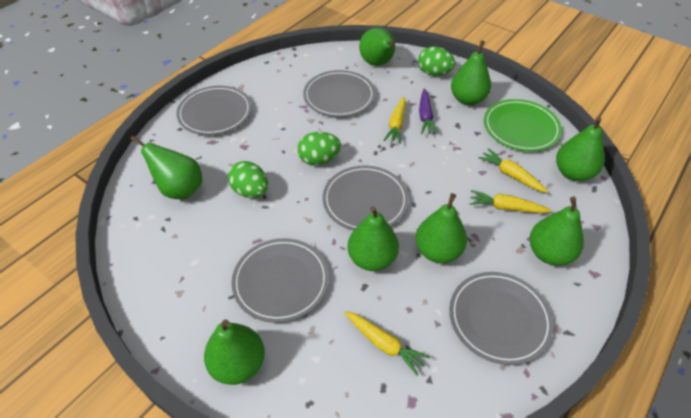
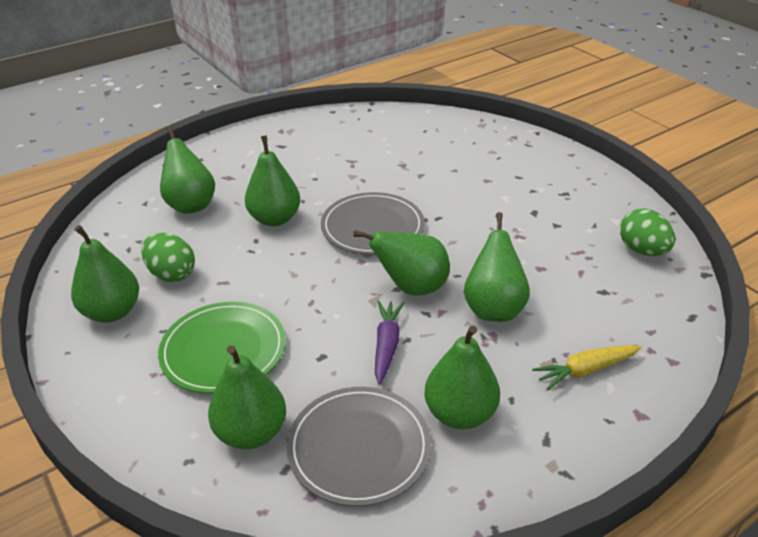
green egg: [228,161,268,198] [297,132,341,165] [418,46,455,76] = 3 -> [141,233,195,282] [620,209,675,256] = 2
green pear: [130,136,202,200] [204,319,265,385] [347,206,399,271] [359,28,395,66] [415,193,467,263] [451,40,491,105] [529,197,584,266] [556,117,605,181] = 8 -> [71,225,139,323] [160,126,215,214] [208,345,286,449] [245,135,301,226] [353,230,450,295] [425,325,500,429] [464,212,530,322] = 7
grey plate: [176,86,252,135] [232,238,329,323] [303,70,375,117] [323,166,409,230] [449,272,554,365] = 5 -> [287,387,431,506] [321,192,424,255] = 2
yellow carrot: [344,311,430,376] [383,97,406,144] [470,190,552,213] [478,148,548,193] = 4 -> [532,345,642,390] = 1

